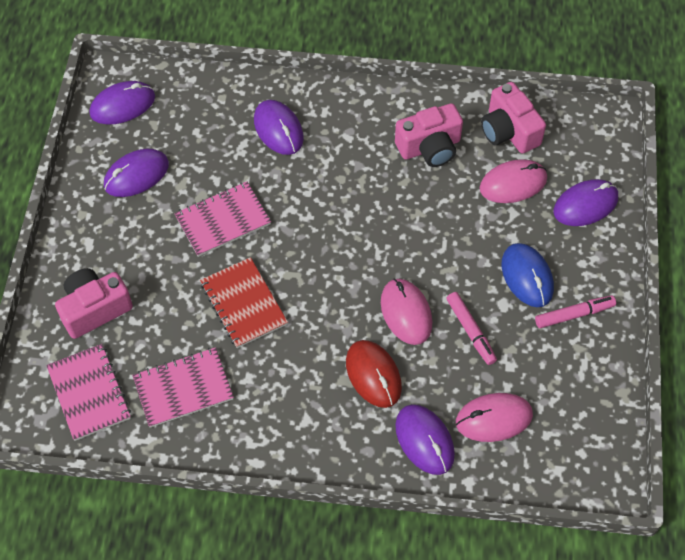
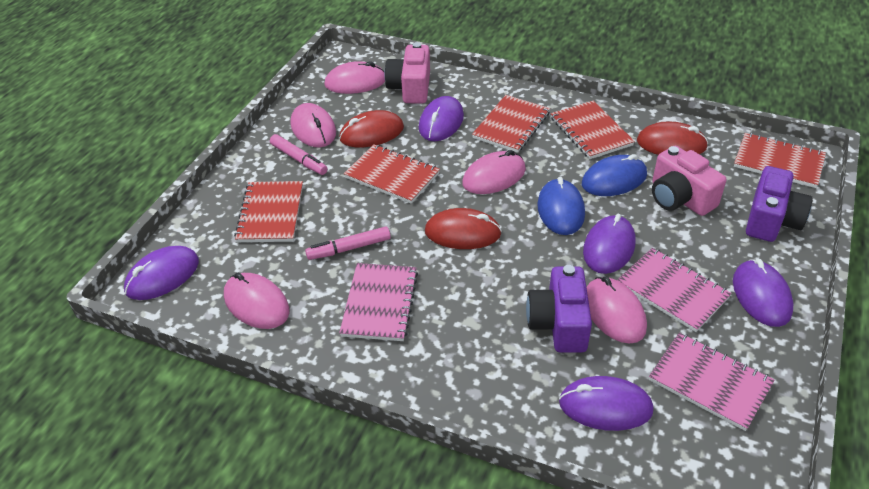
blue mouse: [501,243,554,307] = 1 -> [537,177,585,235] [582,154,647,196] = 2
pink camera: [55,268,133,339] [395,103,463,167] [481,82,546,154] = 3 -> [385,42,430,104] [652,146,726,216] = 2
pink mouse: [381,279,432,345] [456,393,533,442] [480,159,547,203] = 3 -> [224,273,289,329] [291,103,336,147] [324,61,385,94] [462,150,526,194] [586,277,647,343] = 5
purple camera: none = 0 -> [526,265,592,353] [746,166,812,242] = 2
red mouse: [346,340,402,408] = 1 -> [339,110,404,147] [425,208,502,249] [637,122,708,155] = 3
red notebook: [200,257,288,348] = 1 -> [234,181,303,242] [344,145,440,204] [472,95,550,153] [551,101,635,159] [734,133,826,188] = 5

